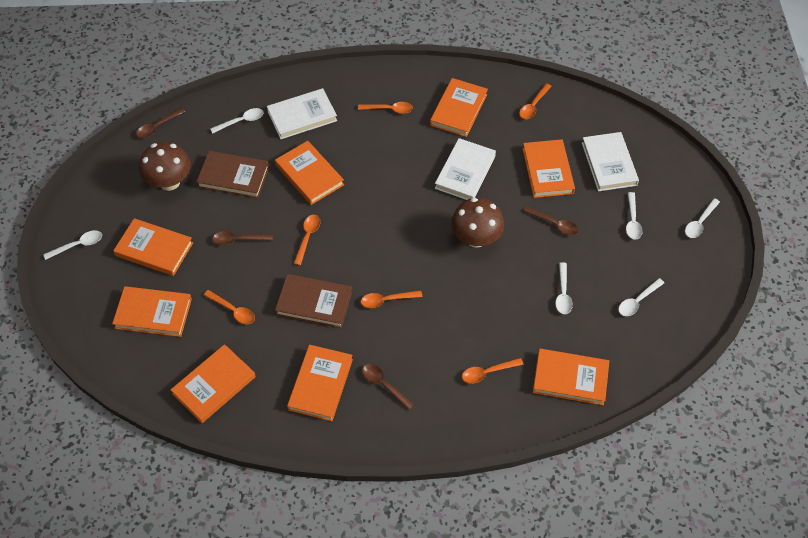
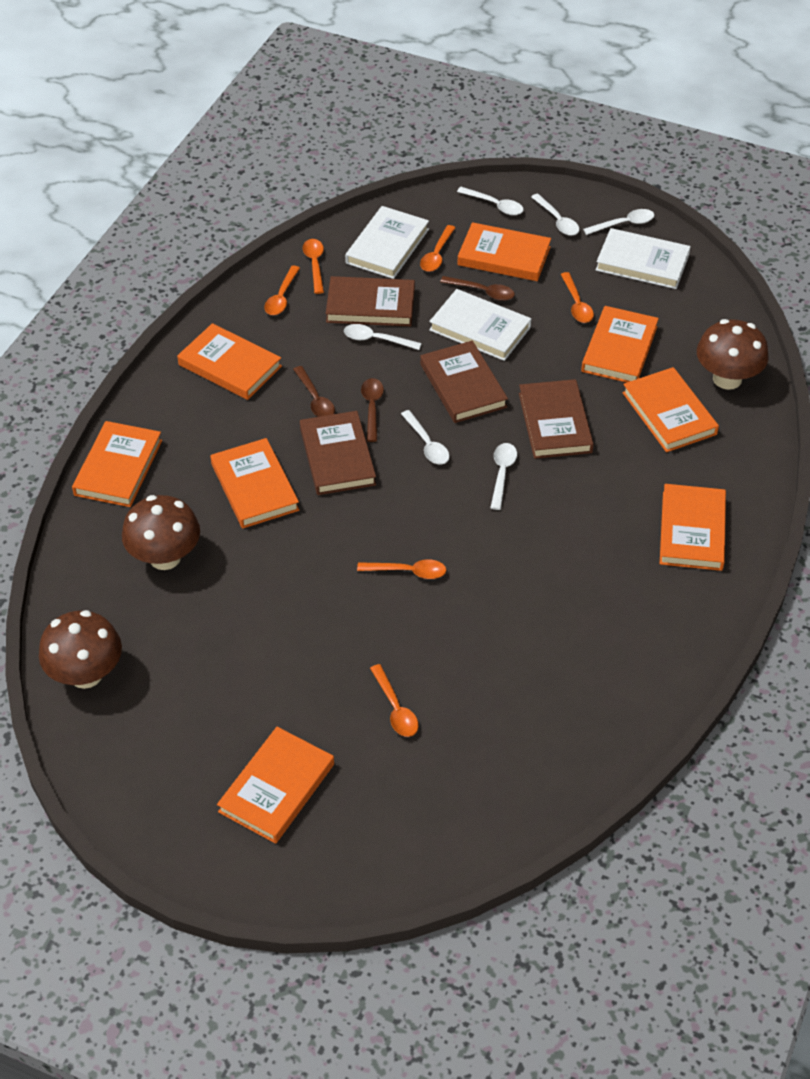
brown book: [196,151,269,198] [275,274,352,328] = 2 -> [300,411,376,495] [326,276,415,326] [420,341,508,423] [519,379,594,459] = 4
brown mushroom: [139,142,191,191] [451,198,504,248] = 2 -> [39,610,122,689] [122,495,200,570] [697,319,769,390] = 3
brown spoon: [136,108,185,138] [212,231,273,245] [362,364,414,410] [523,206,579,235] = 4 -> [293,366,335,417] [361,378,384,442] [440,276,515,301] = 3

